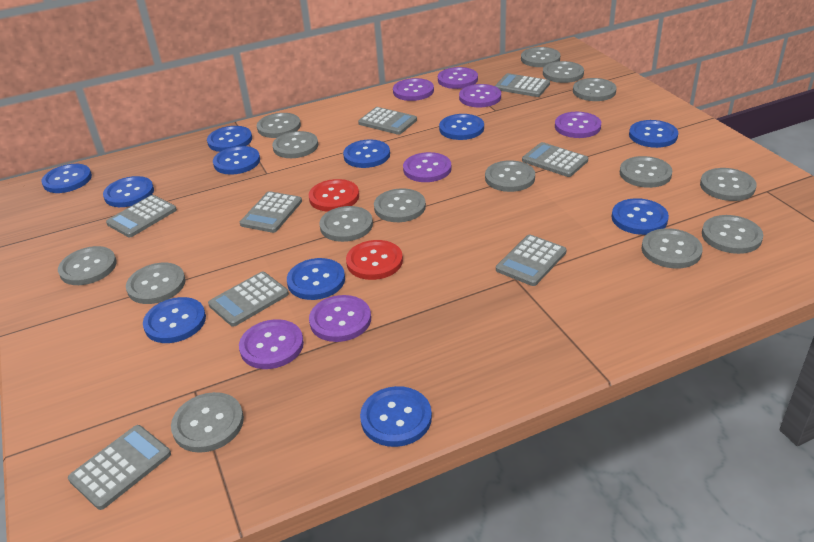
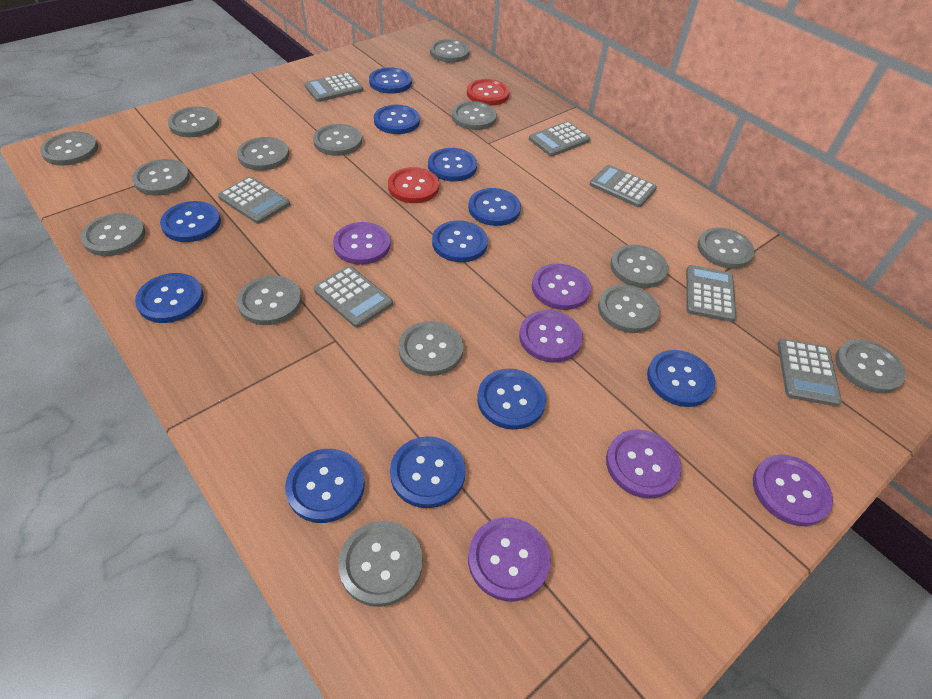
grey calculator: [68,425,171,510] [106,195,177,237] [208,272,289,327] [240,191,302,233] [358,107,417,135] [495,73,550,97] [496,235,567,286] [522,142,588,177] = 8 -> [218,177,290,224] [304,72,363,102] [313,266,393,328] [529,121,590,156] [590,165,657,207] [686,265,736,322] [777,338,842,406] = 7
purple button: [239,319,304,369] [309,295,371,342] [393,78,434,101] [403,152,452,182] [438,67,478,89] [459,84,501,107] [555,112,601,138] = 7 -> [333,222,391,265] [468,517,551,601] [519,310,583,363] [532,263,591,310] [606,429,681,499] [753,454,833,526] = 6

